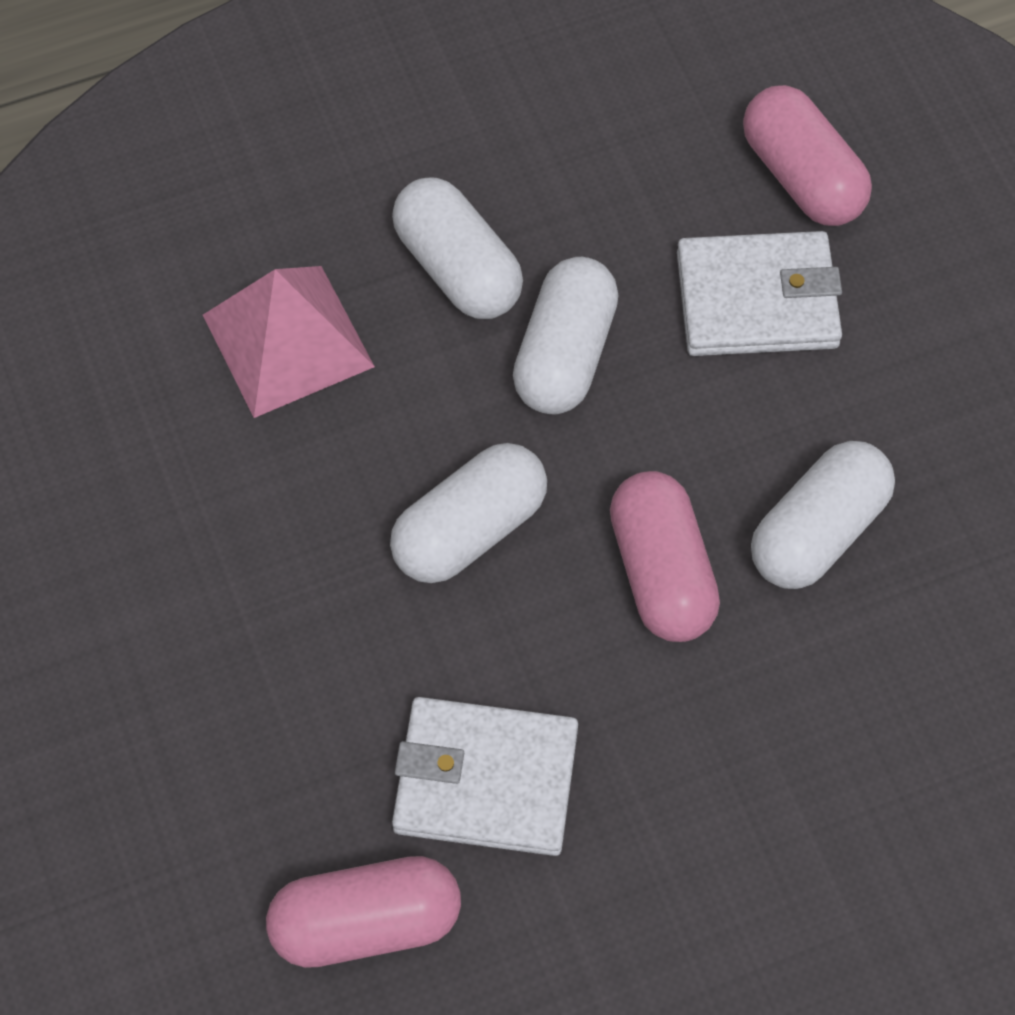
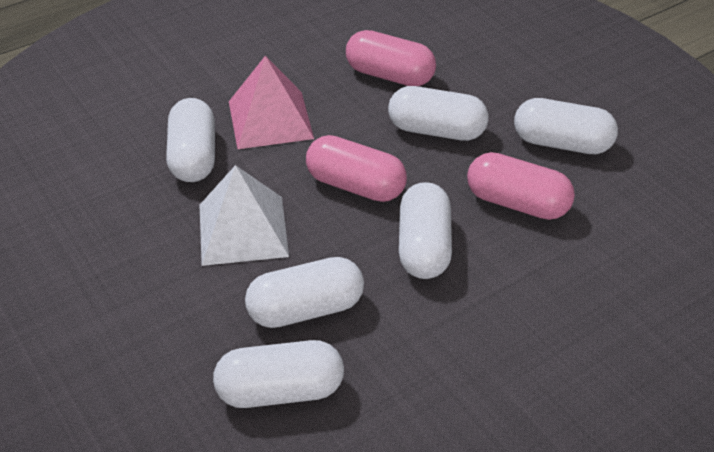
white capsule: [390,443,547,583] [392,177,523,319] [513,257,619,414] [751,441,895,589] = 4 -> [166,98,215,182] [213,340,344,408] [245,257,364,328] [388,86,489,141] [399,182,452,279] [514,98,618,154] = 6
white pyramid: none = 0 -> [199,165,289,266] = 1
white wallet: [392,697,578,856] [677,231,842,356] = 2 -> none = 0

